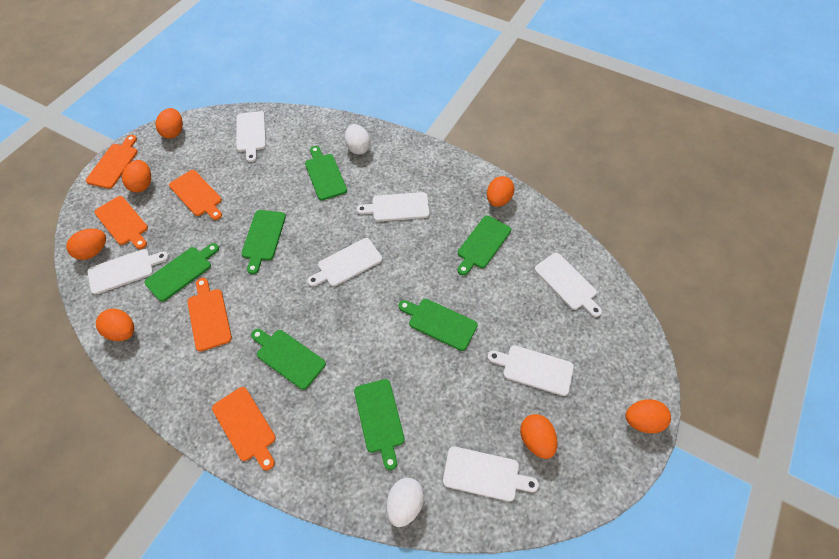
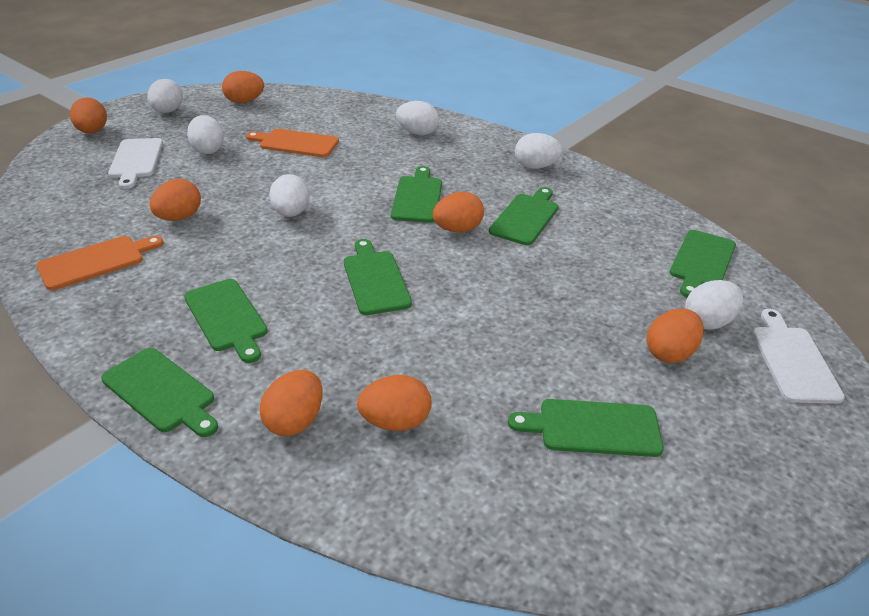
orange cutting board: [86,135,138,189] [94,196,148,249] [169,170,222,220] [187,278,232,352] [212,387,276,470] = 5 -> [36,236,164,290] [246,129,339,157] = 2
white cutting board: [88,249,169,295] [236,111,266,162] [307,238,382,287] [356,192,429,222] [443,446,539,501] [487,345,574,396] [534,253,602,317] = 7 -> [108,138,163,189] [752,309,845,404] = 2
white egg: [345,124,371,155] [387,478,424,527] = 2 -> [147,79,183,113] [187,115,224,154] [269,174,310,217] [396,101,439,135] [515,133,563,169] [685,280,743,330] = 6

